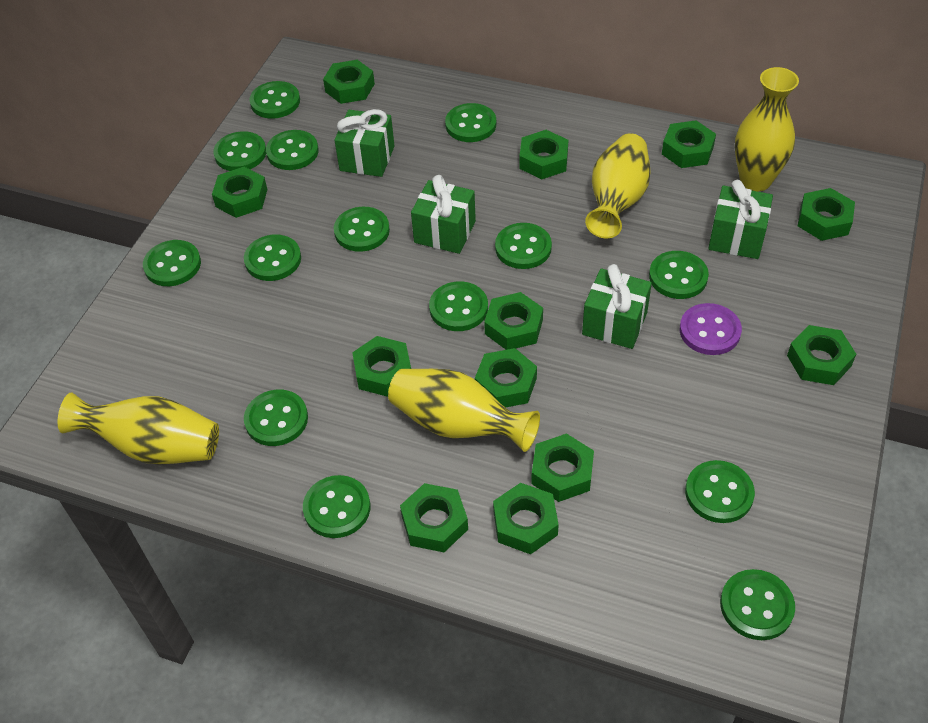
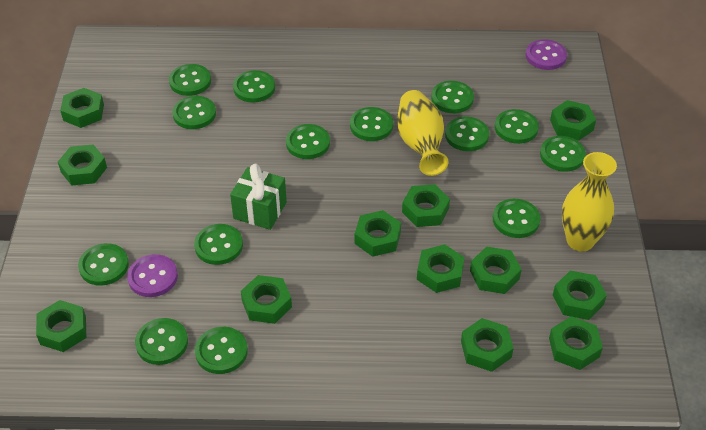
green gift: [334,109,395,177] [411,175,476,254] [582,264,652,349] [708,180,773,259] = 4 -> [230,164,287,230] = 1
purple button: [680,303,742,355] = 1 -> [127,254,178,297] [526,39,567,70] = 2
yellow vase: [58,392,219,464] [388,369,540,452] [585,133,651,238] [735,67,799,191] = 4 -> [397,90,449,176] [562,152,617,252] = 2

